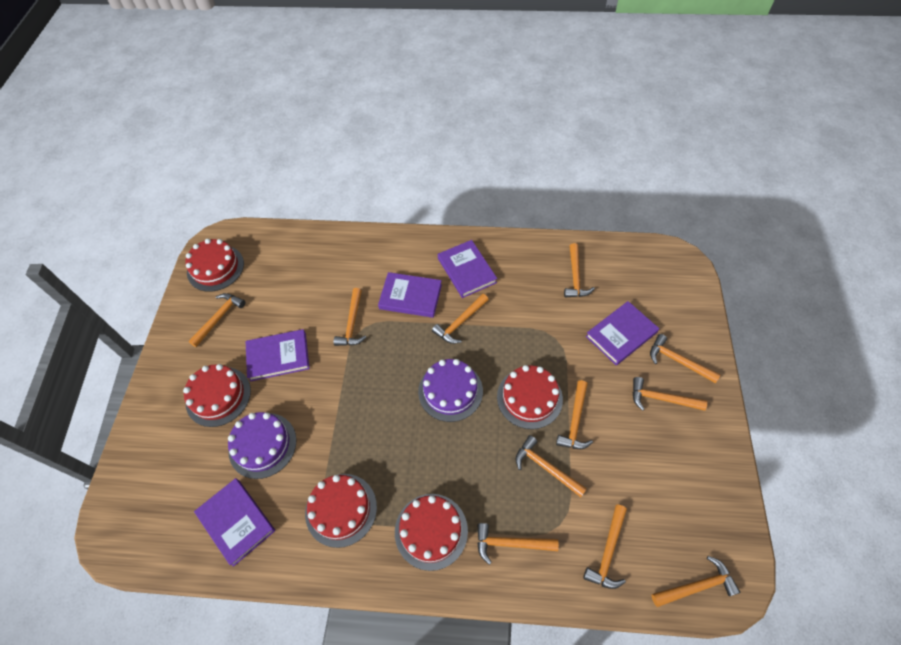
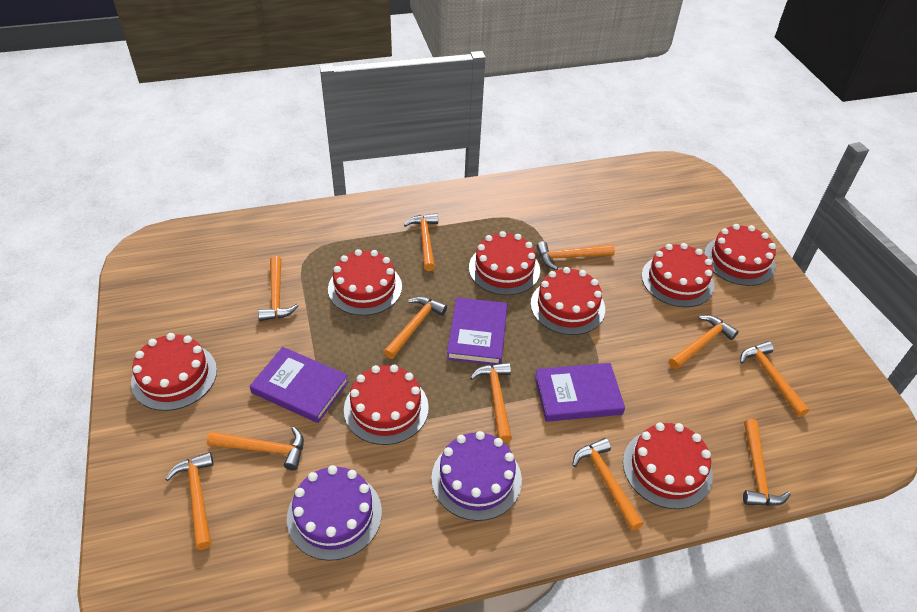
purple book: [194,478,275,567] [245,329,310,382] [378,272,442,318] [438,240,497,298] [586,301,659,365] = 5 -> [250,347,349,423] [447,297,507,365] [535,363,625,422] = 3
red cake: [183,364,251,427] [185,239,244,292] [305,474,377,548] [395,494,468,571] [497,365,563,429] = 5 -> [131,333,217,411] [328,249,402,316] [344,365,429,445] [469,231,540,295] [531,267,605,335] [623,423,713,509] [642,243,715,307] [704,224,776,286] = 8

